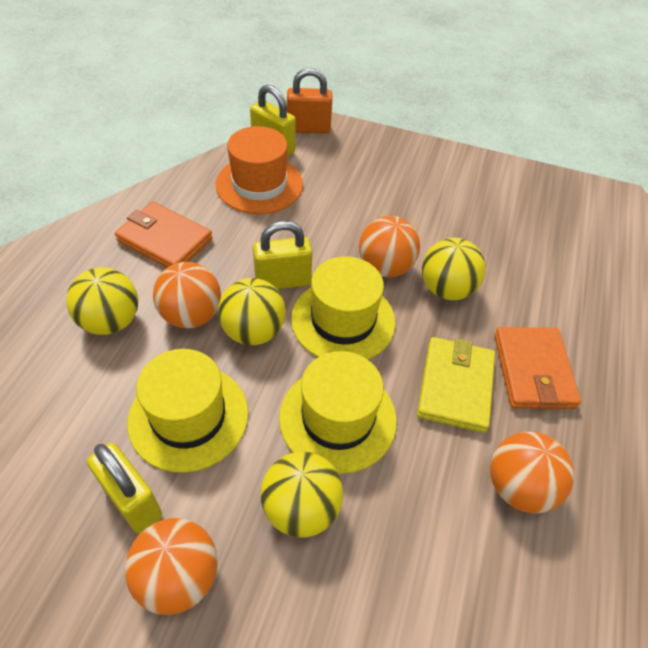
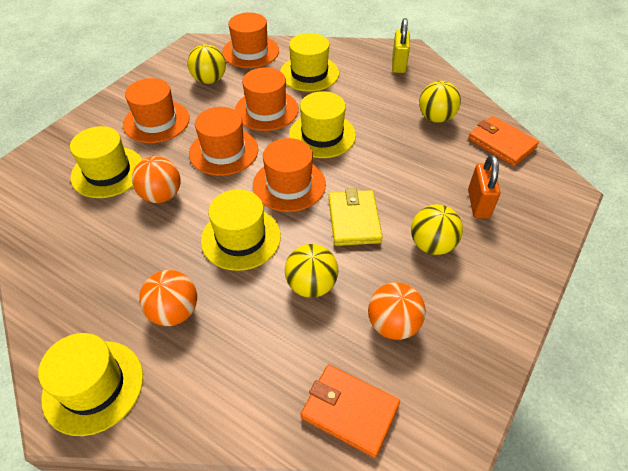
orange ball: [125,518,218,615] [153,262,221,328] [359,216,420,277] [490,432,574,513] = 4 -> [132,156,181,203] [139,270,197,326] [368,282,426,340] = 3
orange hat: [216,126,303,214] = 1 -> [123,78,190,143] [189,107,258,176] [222,12,279,68] [235,68,299,131] [253,138,326,212] = 5
yellow hat: [127,349,248,473] [279,351,397,474] [291,256,396,360] = 3 -> [38,333,143,436] [70,126,143,198] [201,189,281,271] [280,33,339,92] [289,91,356,158] = 5
yellow padlock: [87,443,162,534] [250,84,296,157] [253,221,312,289] = 3 -> [392,18,410,73] = 1

